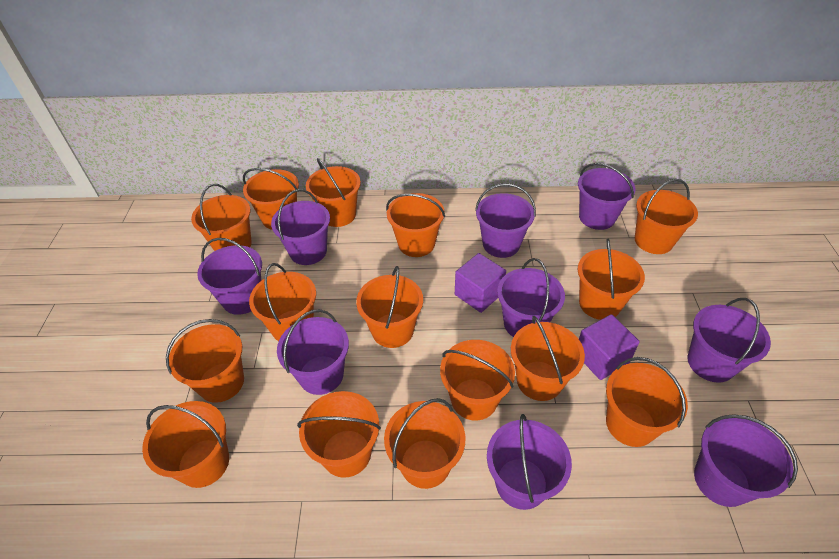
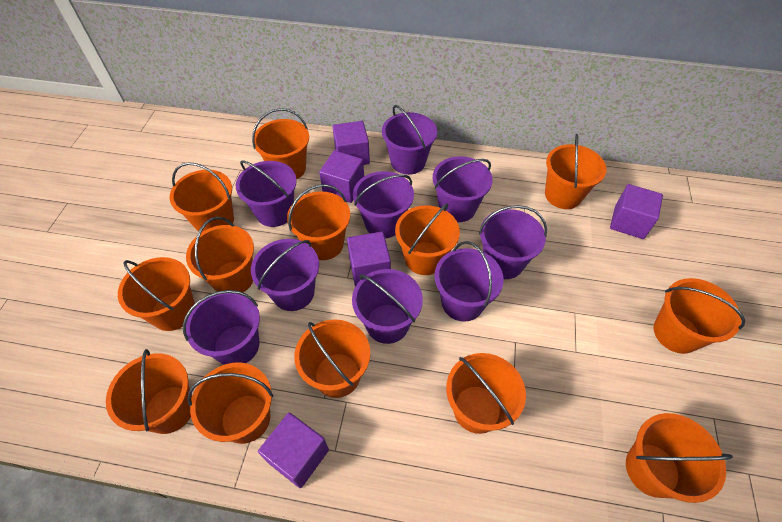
orange bucket: [142,401,229,488] [166,319,244,403] [191,184,252,251] [243,168,299,230] [249,263,316,341] [297,391,381,478] [306,158,361,227] [356,266,423,348] [384,398,465,489] [386,193,445,257] [440,340,515,420] [511,316,585,401] [578,239,645,320] [606,357,688,447] [635,179,698,254] = 15 -> [106,349,192,434] [118,257,195,331] [170,162,234,232] [186,217,254,292] [187,362,273,444] [252,108,309,180] [287,184,350,260] [294,319,370,398] [395,203,460,275] [446,353,526,434] [545,134,607,209] [626,413,733,503] [654,278,745,354] = 13
purple cube: [455,253,506,313] [579,314,640,380] = 2 -> [258,413,329,488] [319,150,364,203] [332,121,370,165] [347,232,391,286] [610,184,663,239] = 5

